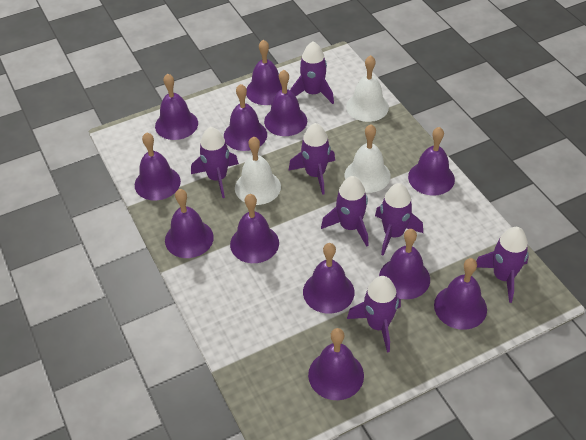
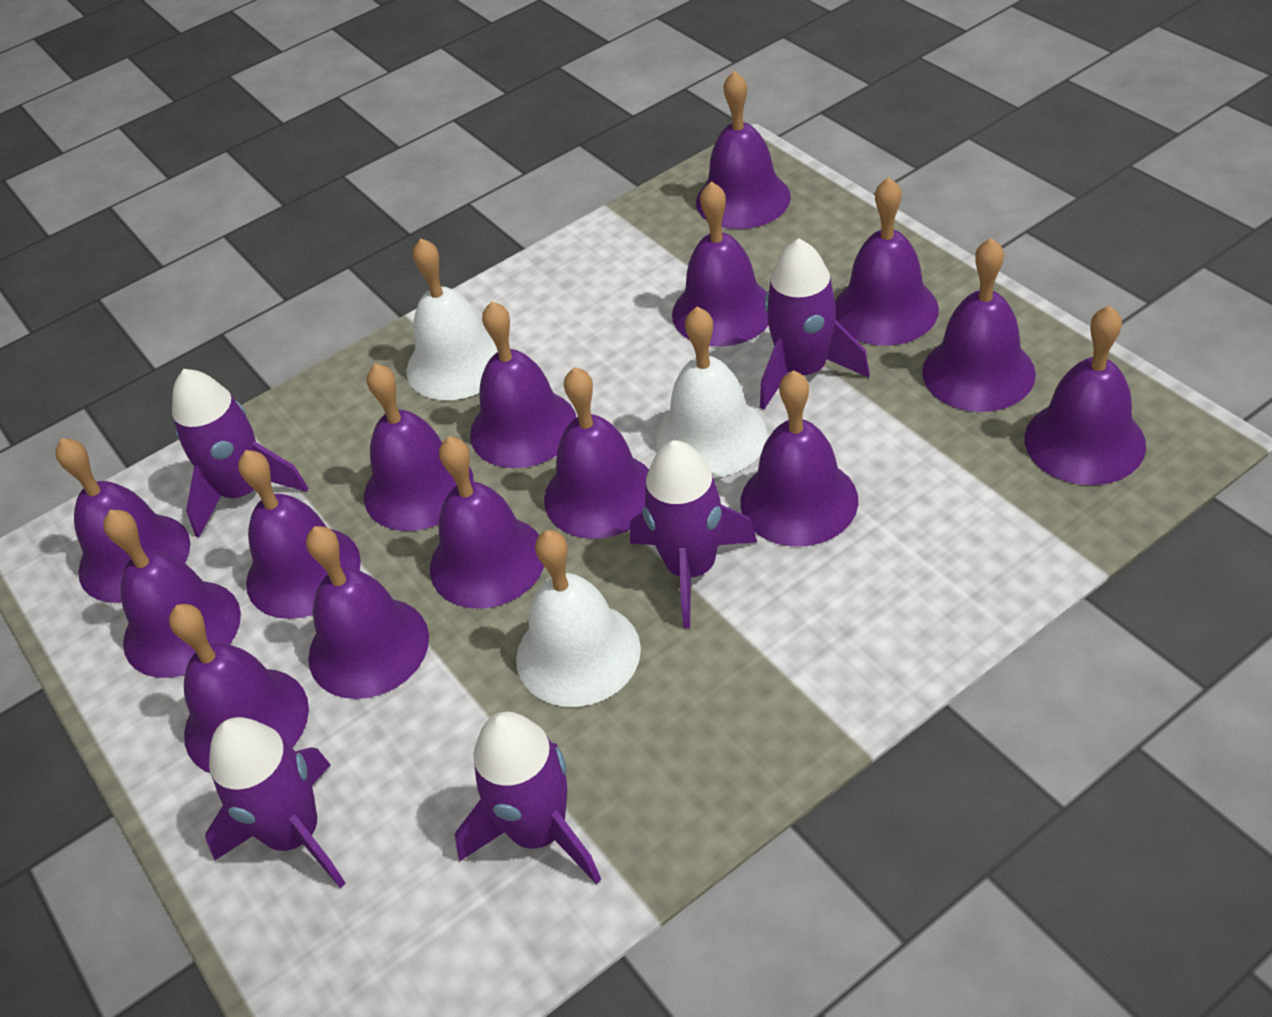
purple bell: [135,132,181,200] [155,73,198,140] [165,189,214,258] [224,84,267,151] [230,194,279,263] [246,40,282,105] [264,70,307,136] [303,243,354,314] [308,328,364,400] [379,229,430,299] [408,127,455,196] [434,258,487,330] = 12 -> [55,438,190,603] [103,510,241,678] [169,604,309,773] [238,450,361,619] [306,526,429,699] [364,363,474,531] [430,437,544,609] [470,301,577,468] [544,367,649,539] [672,181,769,347] [696,71,791,229] [740,370,858,546] [835,177,939,346] [922,238,1036,412] [1025,305,1146,485] = 15
purple rocket: [191,127,239,198] [288,123,335,195] [290,41,334,104] [321,176,369,247] [347,276,401,353] [375,183,423,256] [476,227,529,303] = 7 -> [172,369,308,538] [205,717,346,888] [454,712,601,884] [630,440,757,629] [760,239,870,410] = 5

